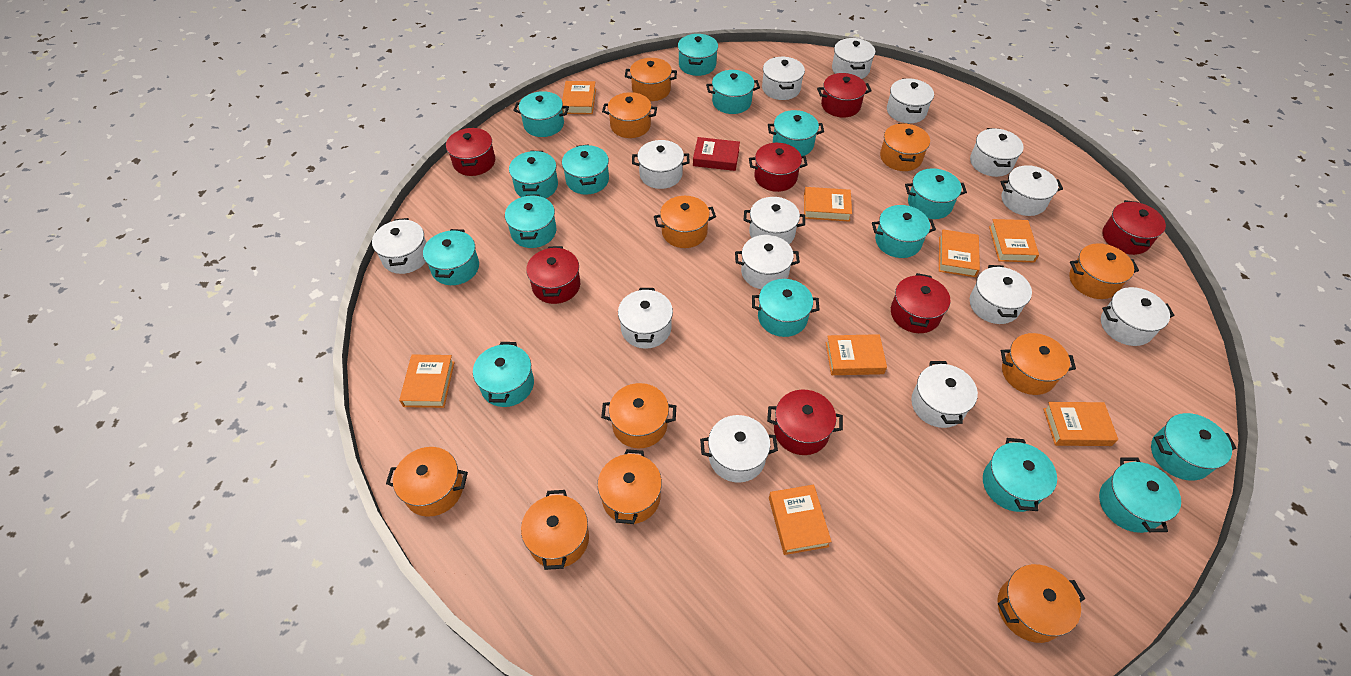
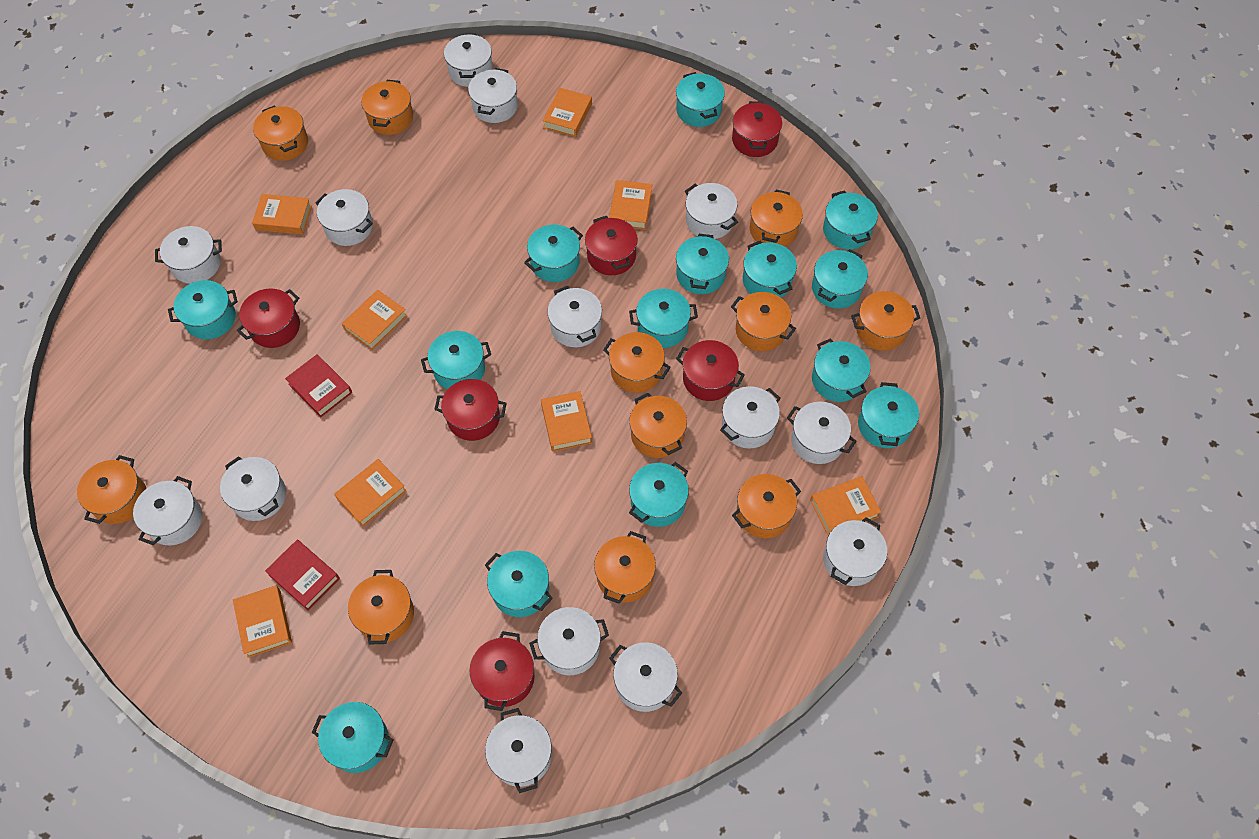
red book: [693,137,740,171] = 1 -> [265,540,340,610] [285,354,352,417] = 2
red pot: [446,127,495,176] [526,246,580,304] [749,143,808,192] [767,390,843,455] [817,73,872,118] [891,273,950,333] [1102,200,1166,255] = 7 -> [237,288,300,348] [434,379,507,441] [470,631,535,711] [585,216,638,275] [676,340,745,401] [732,101,782,157] = 6
turquoise pot: [423,229,479,285] [473,342,534,407] [505,194,557,248] [509,151,558,198] [513,91,569,137] [562,144,609,195] [678,34,718,76] [706,70,760,114] [752,279,819,337] [768,110,824,156] [872,205,936,258] [905,168,967,219] [983,438,1057,512] [1099,457,1181,533] [1151,413,1237,481] = 15 -> [168,280,238,339] [312,702,394,773] [421,331,491,389] [485,551,553,617] [524,224,583,282] [629,289,698,348] [629,462,689,527] [676,72,725,127] [676,234,729,294] [743,241,797,298] [812,249,868,309] [812,338,871,402] [823,190,878,250] [858,382,919,448] = 14

